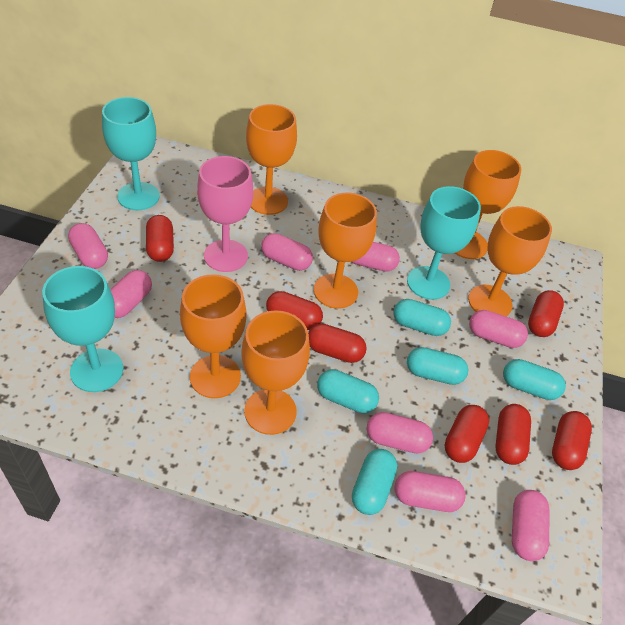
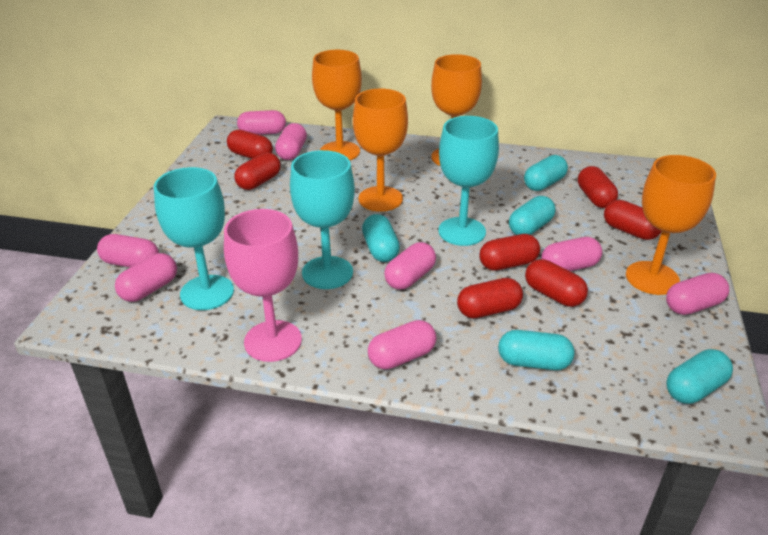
orange goblet: [180,274,247,398] [241,310,310,435] [246,104,297,215] [314,193,377,309] [455,150,521,259] [468,206,552,316] = 6 -> [312,50,362,160] [353,89,408,212] [431,54,482,166] [626,155,716,295] = 4

